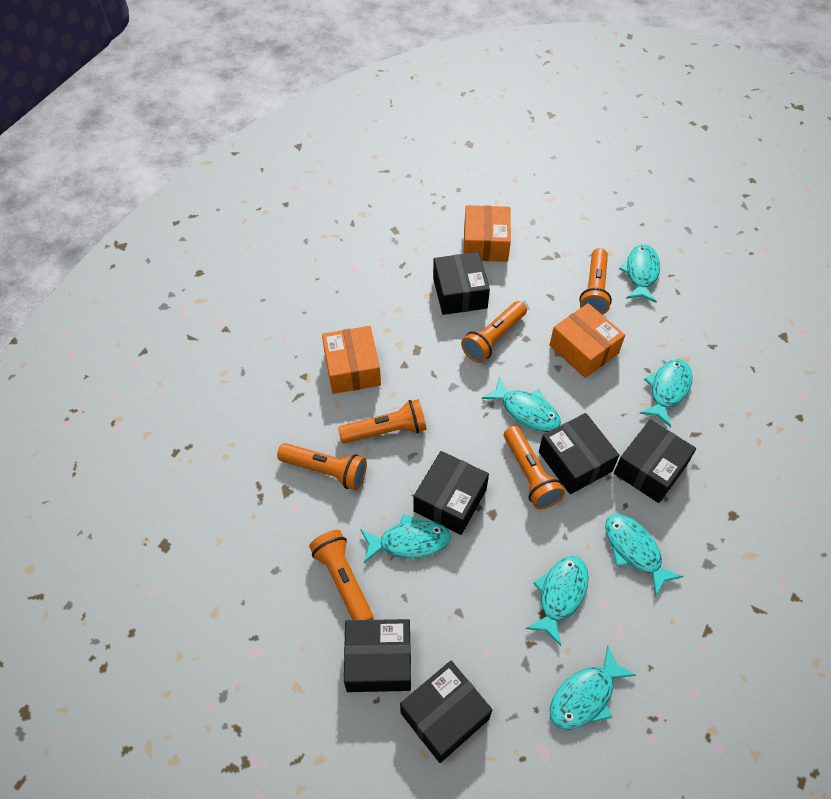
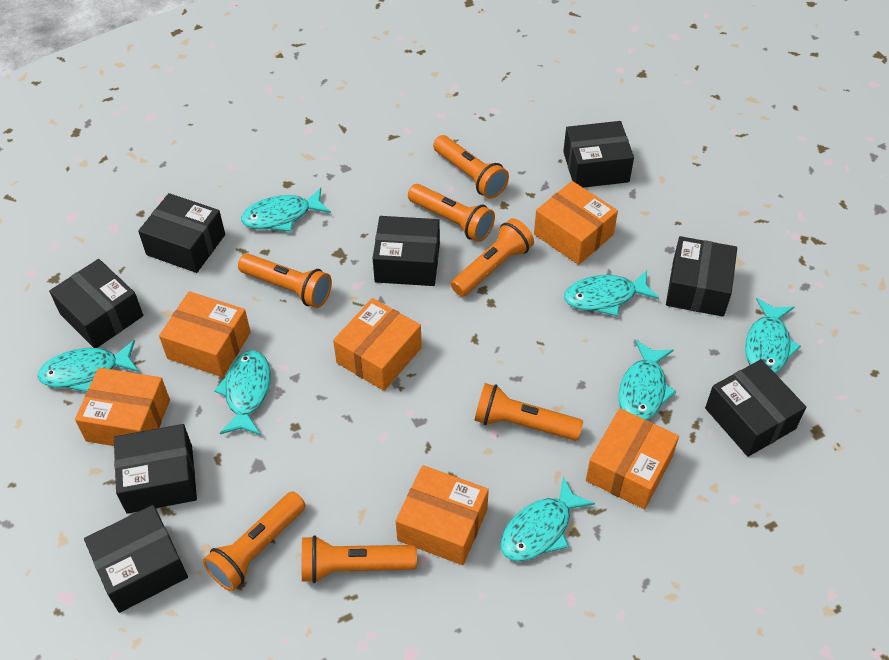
black box: [344,619,411,692] [400,661,492,763] [414,451,489,535] [433,252,490,315] [539,413,619,494] [614,419,696,503] = 6 -> [49,259,143,348] [84,505,188,613] [114,424,197,514] [138,193,225,273] [373,216,440,286] [563,121,634,188] [666,236,737,317] [705,359,806,457] = 8
orange box: [322,326,381,394] [464,205,511,262] [549,303,625,378] = 3 -> [75,368,170,446] [159,291,251,377] [333,298,422,391] [396,465,489,565] [534,181,618,265] [586,408,679,509] = 6
orange flashlight: [277,443,367,490] [309,530,373,620] [338,399,427,444] [461,301,527,363] [504,426,565,509] [579,248,612,315] = 6 -> [203,492,306,591] [238,254,332,308] [302,535,417,583] [408,184,495,242] [433,135,509,199] [451,218,534,297] [474,383,583,441] = 7

